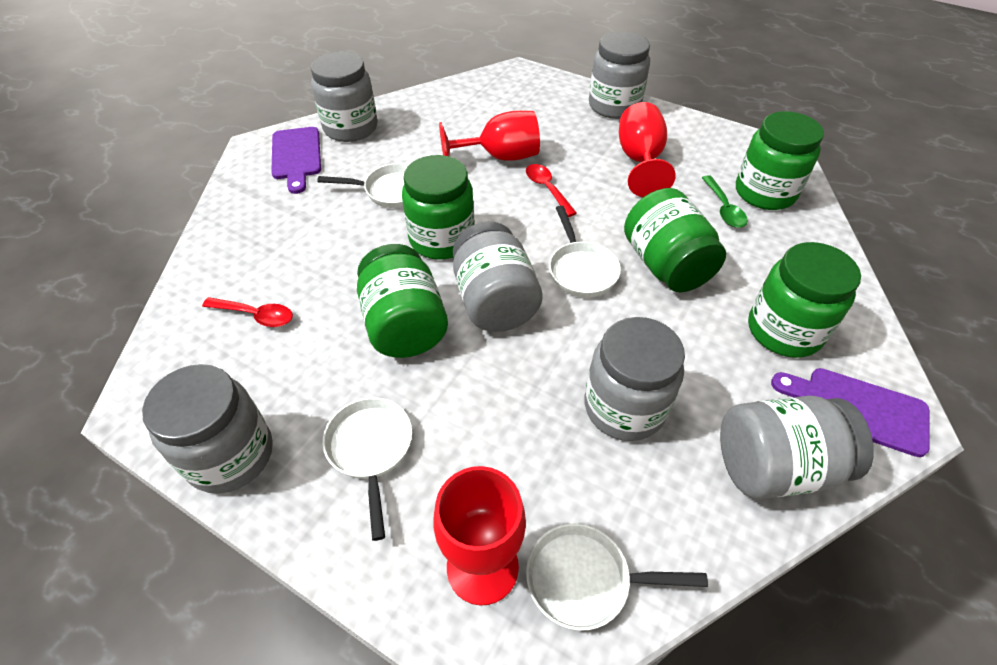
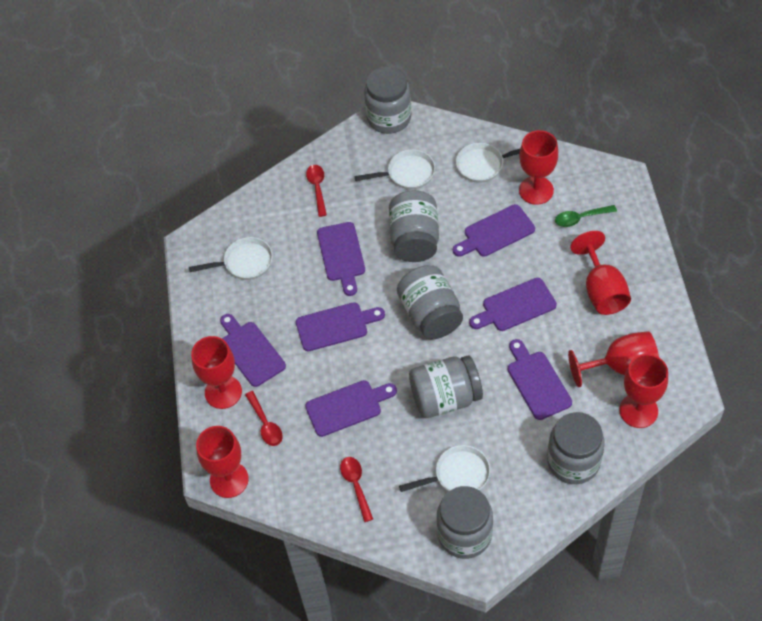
green jar: [357,244,448,358] [402,155,475,260] [624,188,726,292] [736,111,824,210] [748,242,861,358] = 5 -> none = 0
purple cutting board: [271,127,321,194] [771,368,929,457] = 2 -> [220,314,286,387] [296,302,385,351] [305,380,397,437] [317,222,365,296] [453,204,535,257] [469,278,557,331] [508,339,572,420] = 7
red goblet: [434,466,526,605] [439,111,540,161] [619,102,676,197] = 3 -> [191,336,242,409] [196,426,249,498] [519,130,558,205] [568,331,659,387] [570,231,631,315] [619,354,668,428] = 6
red spoon: [202,297,293,327] [526,164,577,217] = 2 -> [245,391,283,446] [306,165,327,217] [340,457,373,522] = 3

